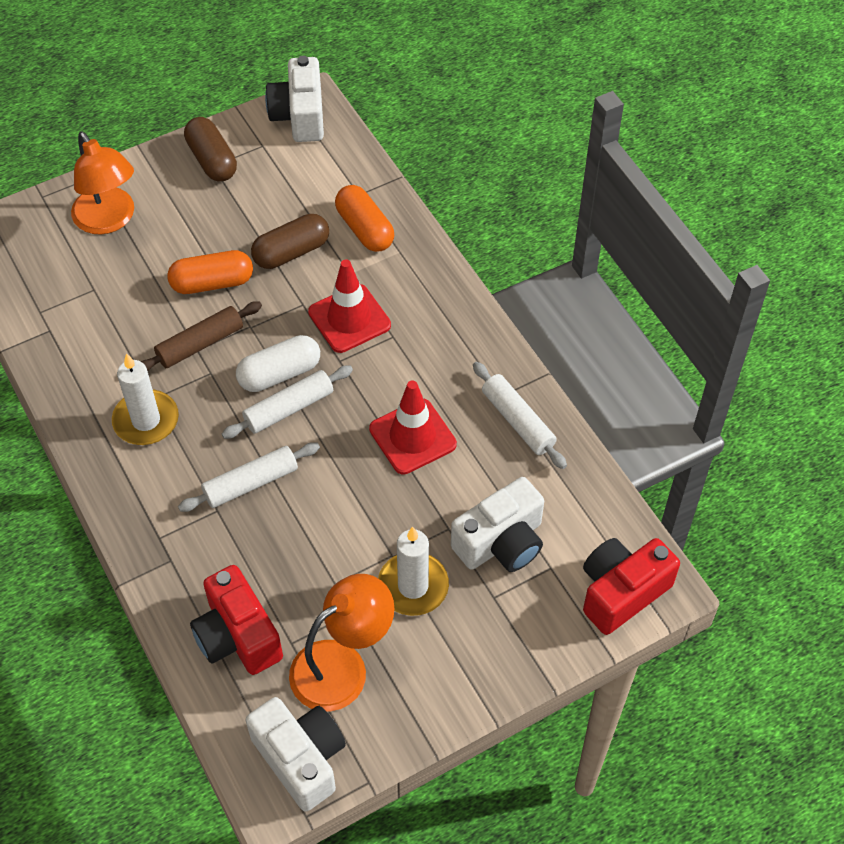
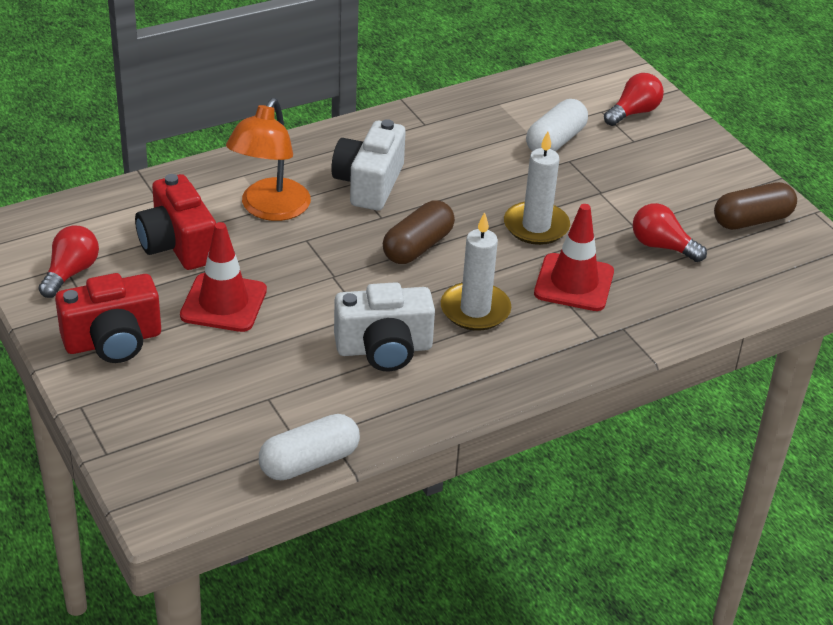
brown rolling pin: [141,301,262,371] = 1 -> none = 0
orange capsule: [167,250,253,294] [335,185,394,252] = 2 -> none = 0
orange lamp: [71,132,134,234] [289,574,394,711] = 2 -> [226,98,311,221] = 1
red light bulb: none = 0 -> [39,225,99,298] [604,73,664,126] [633,203,707,262] = 3
white camera: [245,697,346,812] [265,56,324,142] [451,477,544,572] = 3 -> [331,119,406,210] [334,282,435,371] = 2
white capsule: [236,335,320,392] = 1 -> [259,414,360,480] [526,99,588,152] = 2
white rolling pin: [178,442,320,512] [222,366,353,439] [473,362,567,469] = 3 -> none = 0

